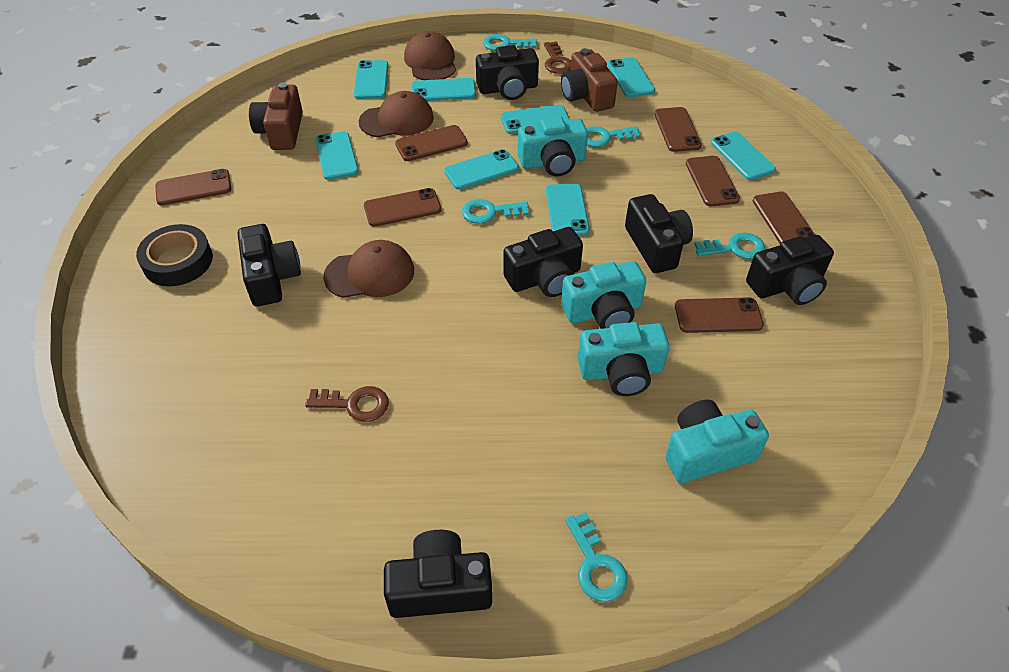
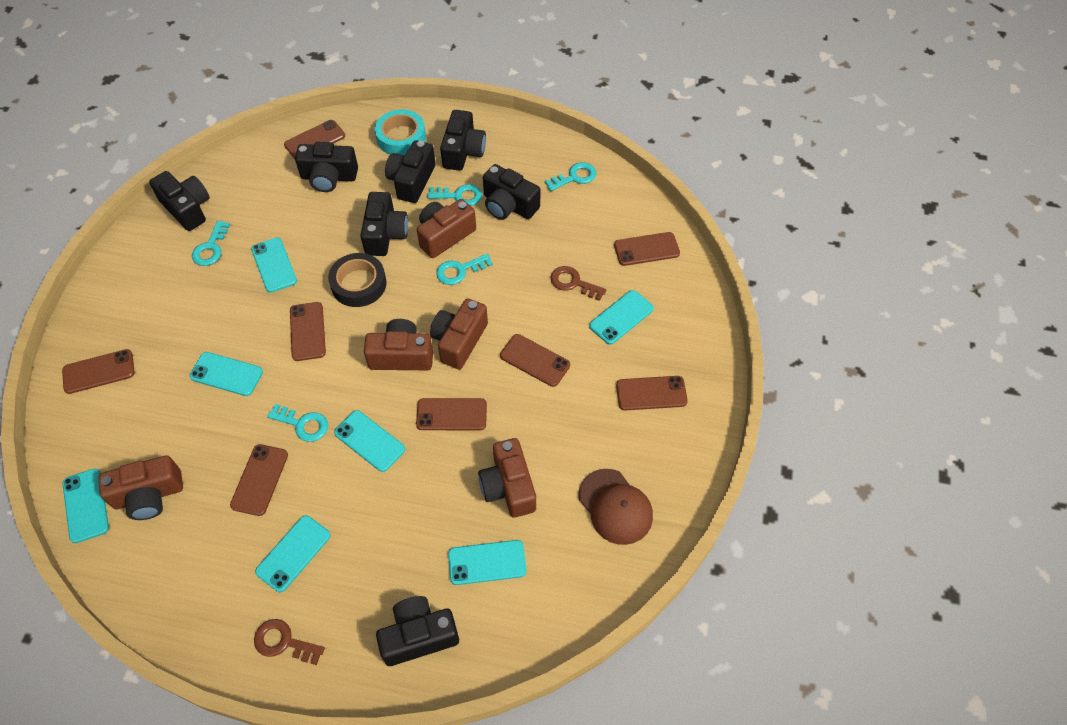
black camera: [238,224,301,307] [384,530,492,618] [476,45,539,100] [503,227,583,297] [625,194,693,273] [746,235,834,305] = 6 -> [149,171,210,231] [295,142,358,192] [360,192,408,256] [376,596,459,666] [385,140,436,203] [440,110,486,171] [483,164,540,220] = 7
brown camera: [249,82,303,150] [561,48,618,112] = 2 -> [98,455,183,520] [364,319,433,370] [417,199,476,258] [430,298,488,369] [478,438,536,518] = 5
brown cap: [323,240,414,298] [359,91,434,138] [404,31,456,80] = 3 -> [578,469,653,545] = 1
brown phone: [155,169,231,206] [364,188,441,227] [395,125,468,161] [654,107,702,152] [675,297,764,333] [686,156,740,206] [753,192,815,243] = 7 -> [62,349,135,394] [230,444,288,516] [284,120,345,159] [290,302,326,361] [416,398,487,430] [500,334,570,387] [614,232,680,266] [616,376,688,410] = 8
turquoise camera: [518,116,588,176] [561,261,646,329] [578,322,669,396] [665,400,769,483] = 4 -> none = 0
turquoise phone: [315,131,359,180] [354,60,388,99] [412,78,476,101] [444,149,519,190] [501,105,570,134] [546,184,590,236] [608,57,655,97] [711,132,776,180] = 8 -> [63,469,109,543] [189,352,263,396] [251,237,297,293] [255,515,331,592] [334,410,405,472] [448,540,527,585] [589,290,654,345] = 7
turquoise tape: none = 0 -> [375,109,426,156] = 1

